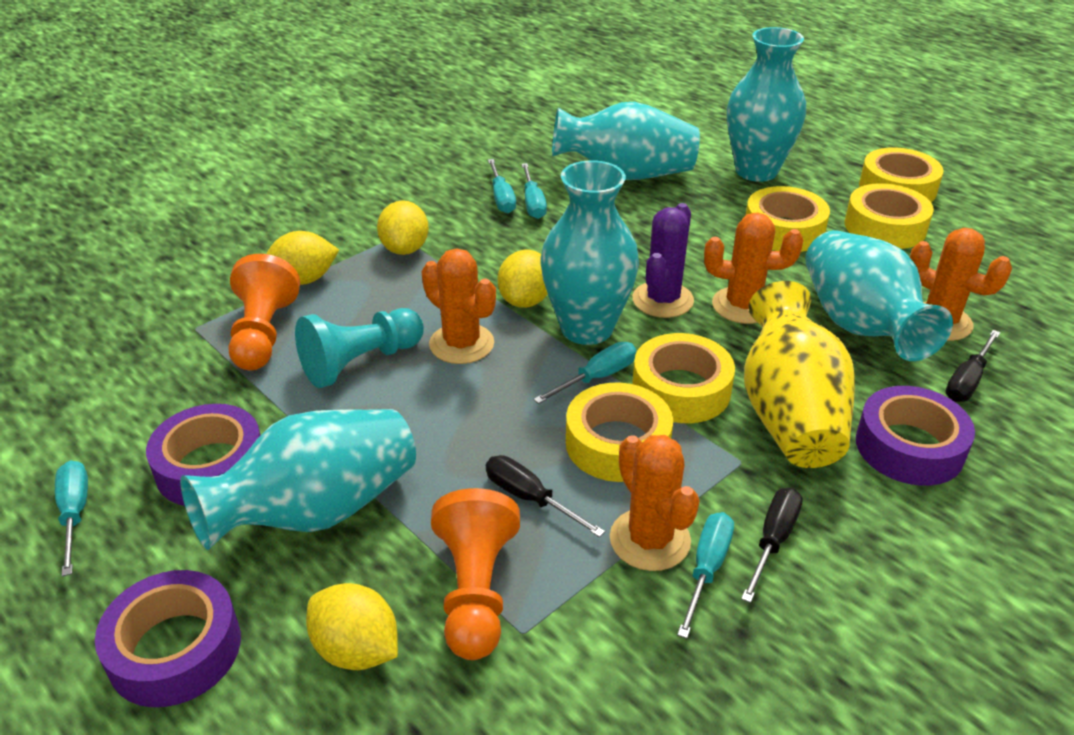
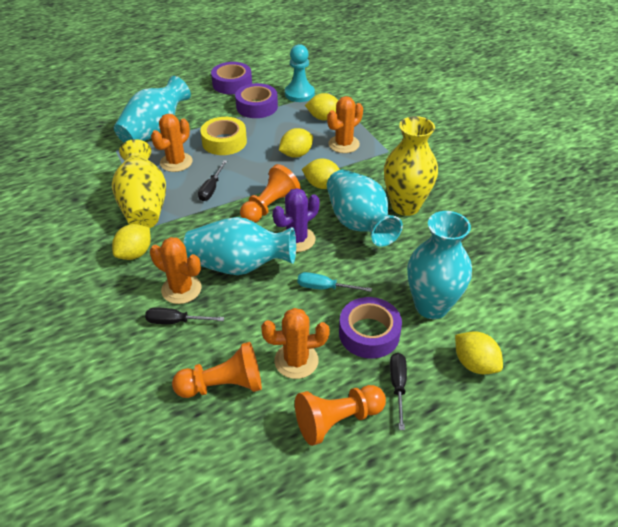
orange pawn: [228,254,300,371] [431,488,520,660] = 2 -> [172,342,262,398] [240,164,301,223] [295,385,386,446] = 3
turquoise screwdriver: [55,460,88,576] [488,159,516,213] [522,163,547,219] [533,342,636,404] [677,512,734,639] = 5 -> [297,272,372,292] = 1
turquoise vase: [180,409,416,550] [541,160,639,345] [552,102,700,180] [727,27,806,182] [805,230,953,361] = 5 -> [114,76,191,143] [184,217,296,275] [327,170,403,247] [407,211,472,319] = 4
yellow lemon: [266,231,339,285] [306,583,398,670] [377,200,429,255] [498,249,548,308] = 4 -> [112,224,151,260] [279,128,313,158] [302,159,340,189] [305,93,338,120] [455,332,503,374] = 5
yellow tape: [566,383,673,482] [632,333,735,423] [745,186,830,252] [845,183,934,249] [859,147,943,202] = 5 -> [200,117,247,155] = 1
yellow vase: [744,281,855,468] = 1 -> [112,139,166,228] [384,116,438,216] = 2

